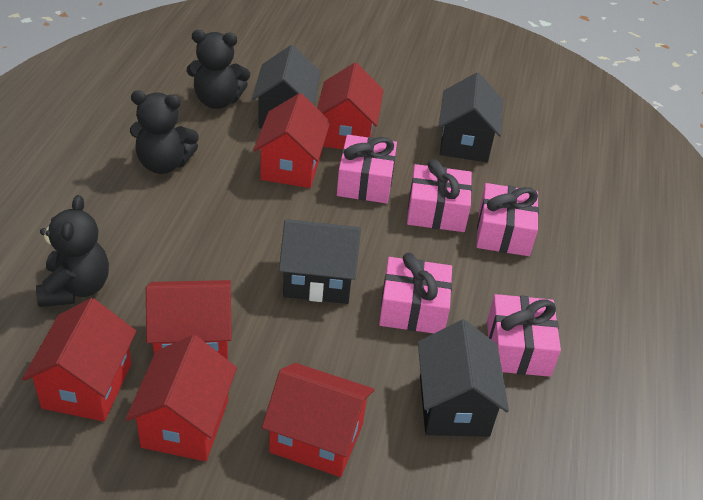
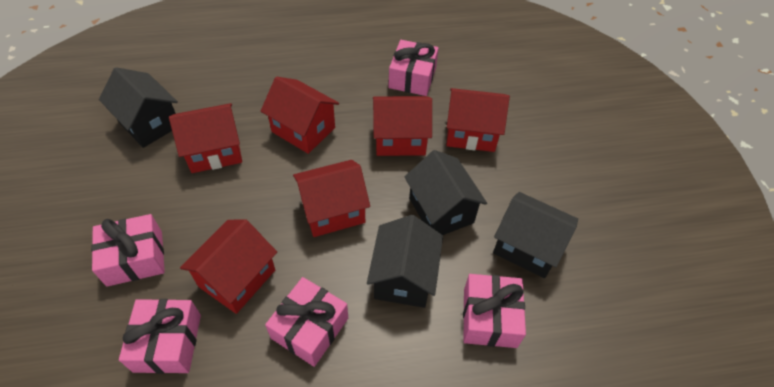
black teddy bear: [36,195,109,307] [130,91,199,174] [187,30,250,109] = 3 -> none = 0

